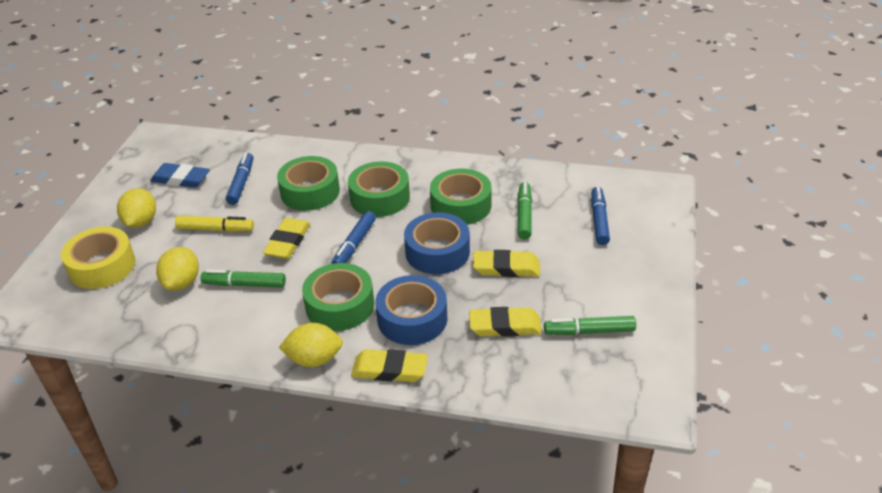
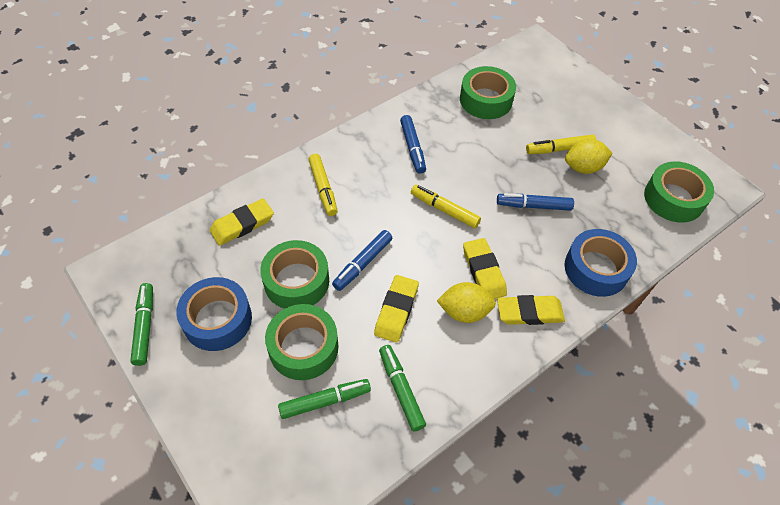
blue eraser: [150,163,210,188] = 1 -> none = 0
yellow lemon: [117,188,156,228] [156,247,199,290] [279,323,343,367] = 3 -> [437,282,496,323] [565,139,613,174] = 2
yellow marker: [175,216,254,232] = 1 -> [308,154,338,216] [411,185,481,228] [526,134,596,154] = 3
yellow tape: [61,227,135,289] = 1 -> none = 0

